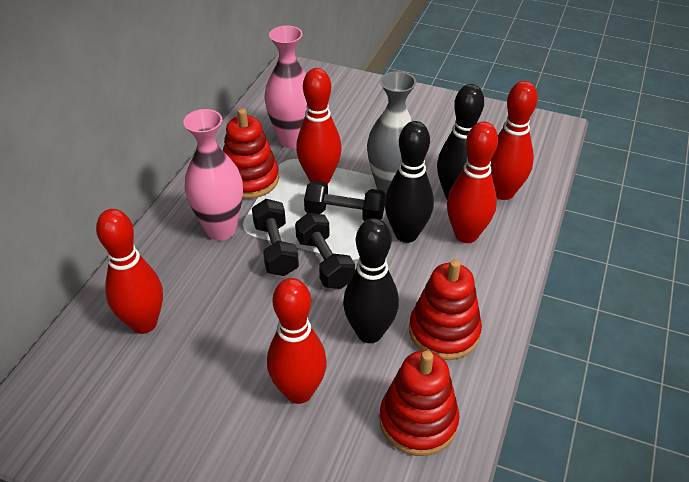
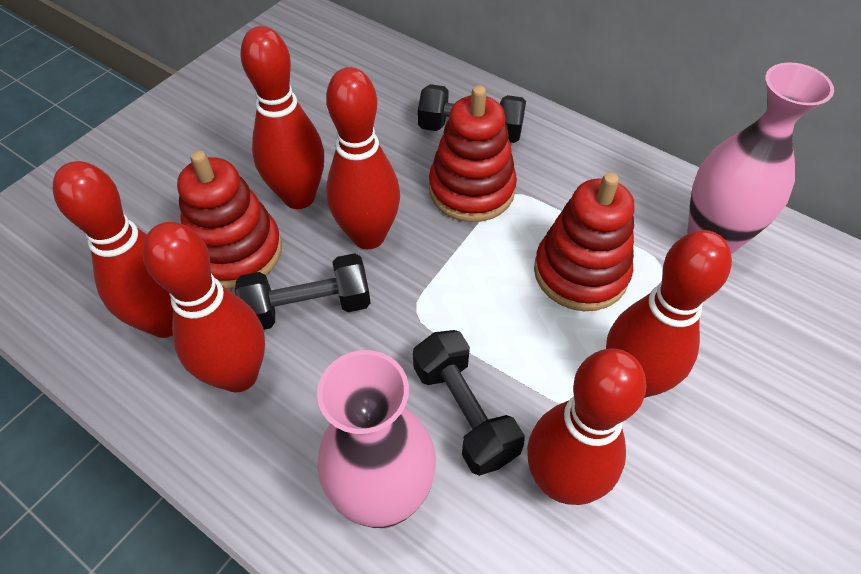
black bowling pin: [343,218,399,343] [385,121,434,243] [437,84,484,200] = 3 -> none = 0
grey vase: [367,71,416,197] = 1 -> none = 0
red bowling pin: [96,209,163,334] [267,278,327,404] [296,68,342,184] [447,121,498,243] [490,81,538,200] = 5 -> [53,161,173,338] [143,222,265,392] [240,26,324,209] [326,67,400,249] [527,348,646,505] [606,230,732,398] = 6

